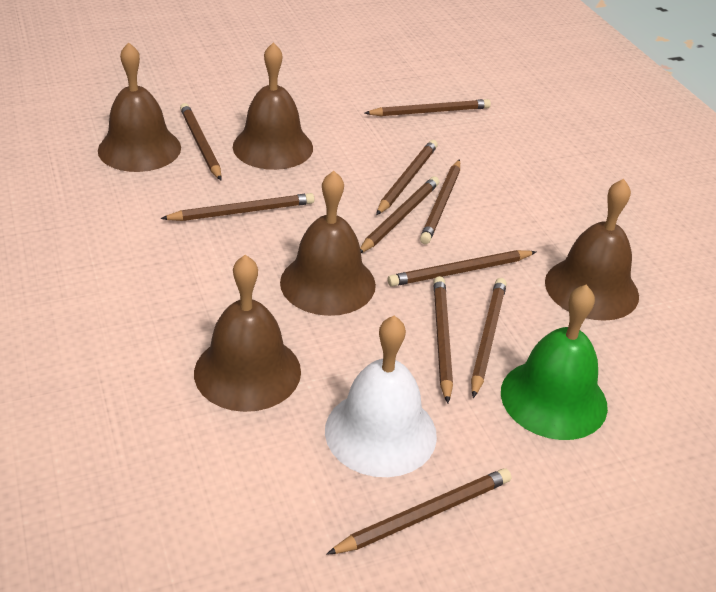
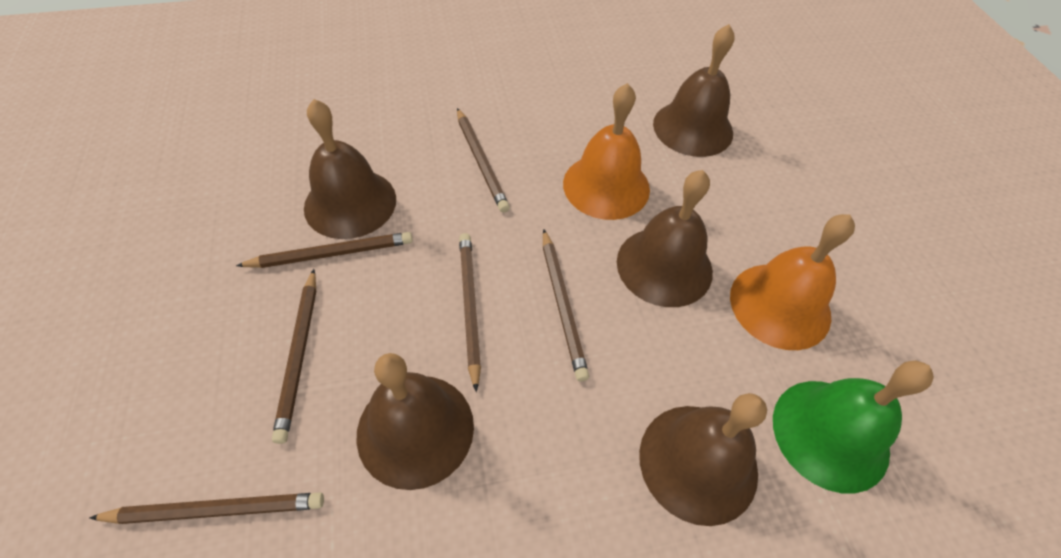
brown pencil: [160,193,315,221] [180,103,222,180] [326,468,511,555] [360,177,439,253] [364,99,491,116] [376,140,438,215] [388,250,536,287] [420,159,460,244] [434,276,453,403] [471,278,507,398] = 10 -> [89,492,324,524] [236,232,413,268] [272,269,317,444] [457,108,510,212] [459,233,481,392] [543,229,589,382] = 6
orange bell: none = 0 -> [563,83,650,220] [730,214,855,350] = 2
white bell: [325,316,437,477] = 1 -> none = 0

